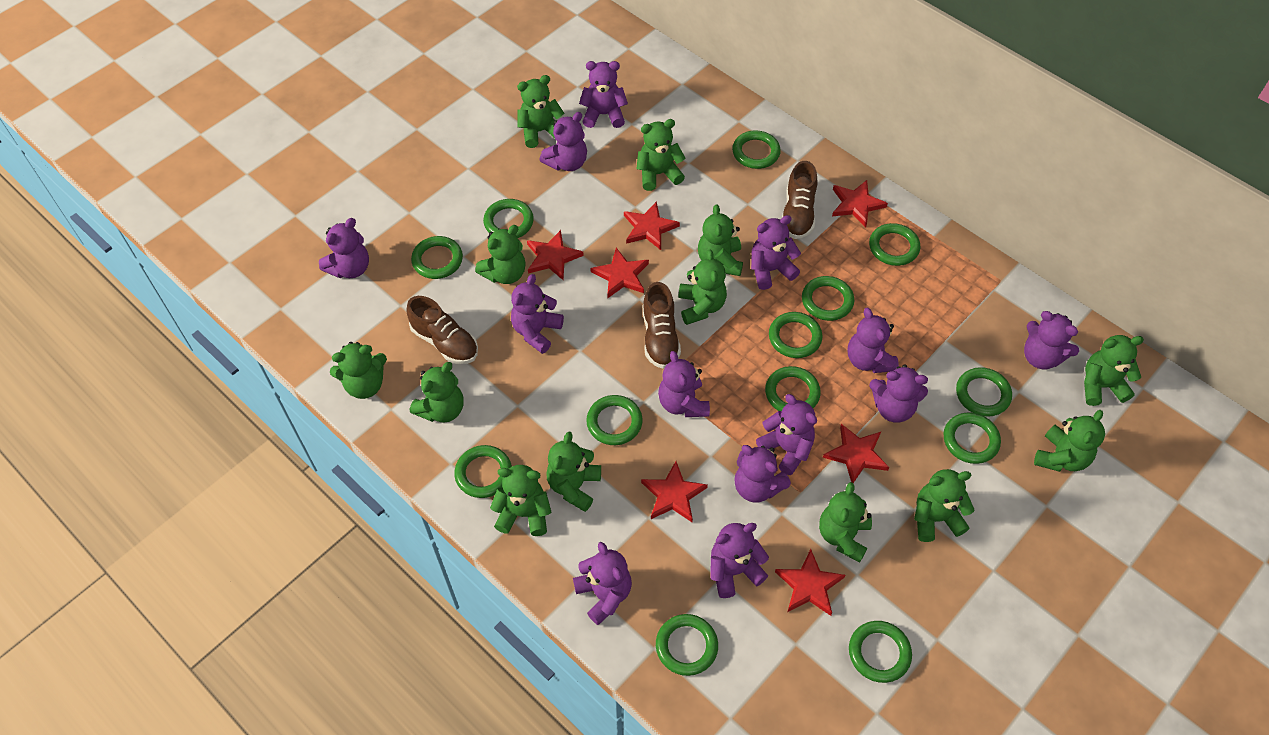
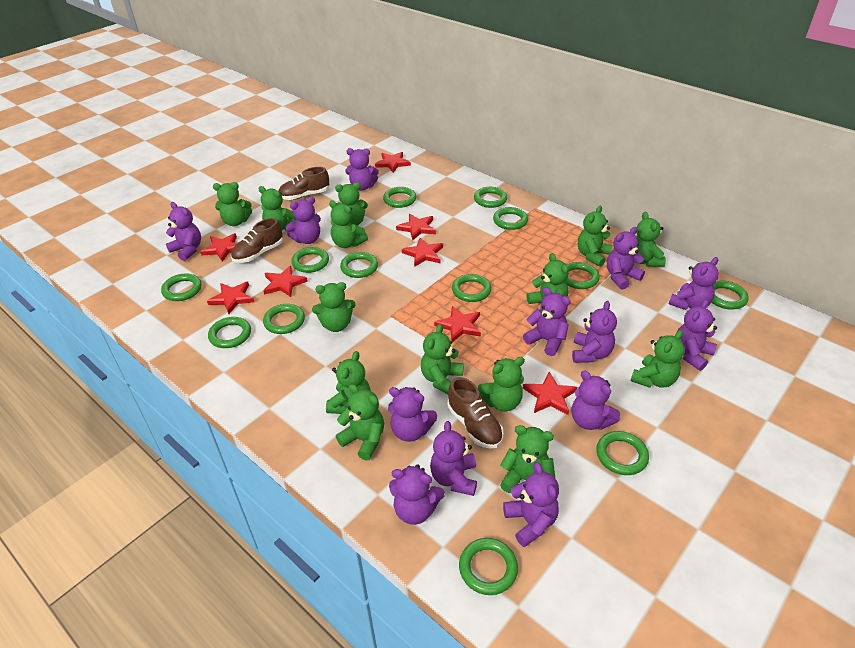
green teddy bear: [330,342,387,399] [410,362,464,423] [475,225,526,284] [490,465,551,536] [517,75,565,148] [546,432,601,512] [637,119,686,191] [678,249,727,325] [698,204,743,276] [819,482,872,563] [914,469,975,542] [1034,410,1105,472] [1084,335,1144,406] = 13 -> [213,182,252,226] [258,186,297,231] [312,282,355,332] [326,351,371,414] [329,201,368,248] [335,182,368,226] [336,384,384,461] [421,324,464,394] [478,357,525,411] [500,425,555,493] [527,253,569,312] [578,206,613,267] [631,330,685,388] [634,212,666,267] = 14
red star: [527,230,584,281] [590,248,649,298] [624,201,680,250] [641,461,708,522] [775,549,845,616] [823,424,889,483] [832,180,888,228] = 7 -> [200,233,237,262] [207,282,254,314] [263,266,308,297] [375,152,411,173] [396,214,436,240] [402,238,443,267] [434,306,481,342] [523,372,577,415] = 8

